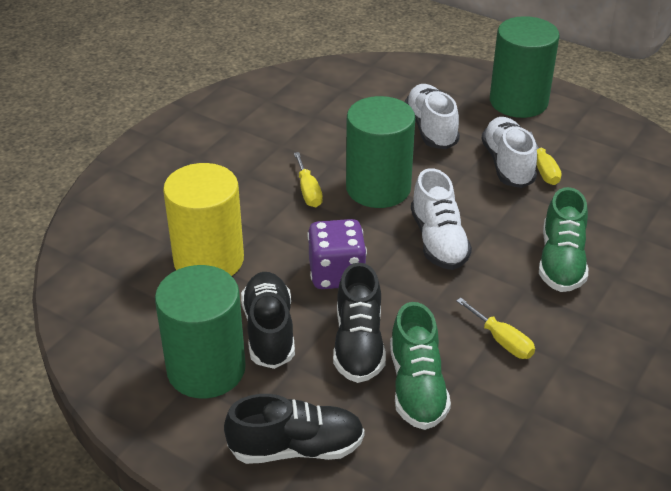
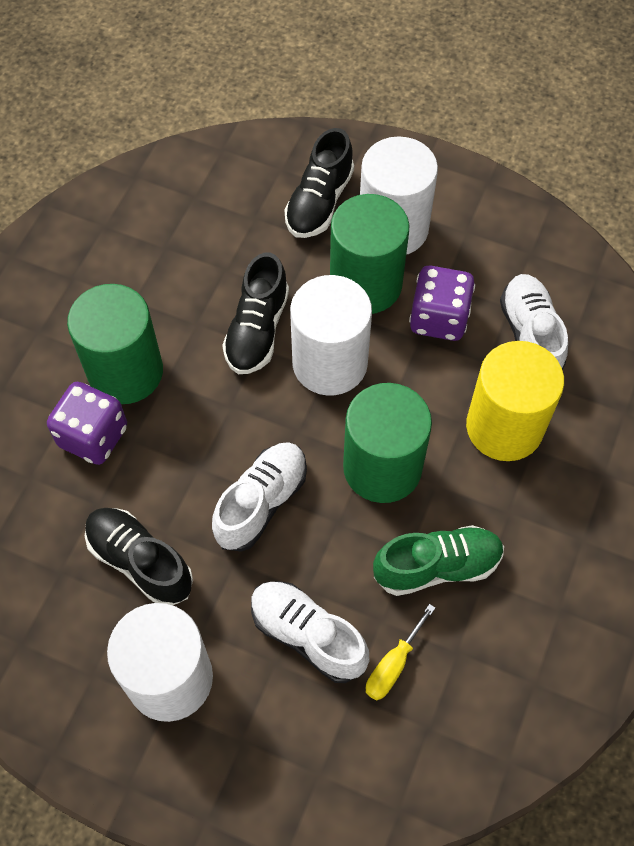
green shoe: [390,302,451,430] [539,187,588,292] = 2 -> [373,525,504,596] = 1
purple dice: [307,219,367,289] = 1 -> [47,382,127,465] [409,265,475,341] = 2
white cylinder: none = 0 -> [107,603,213,722] [290,275,372,395] [360,136,438,255] = 3
yellow screwdriver: [294,152,323,207] [456,298,535,359] [530,132,562,185] = 3 -> [366,604,435,701] = 1

